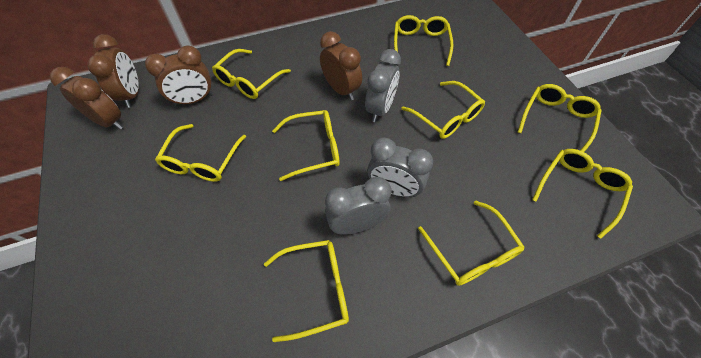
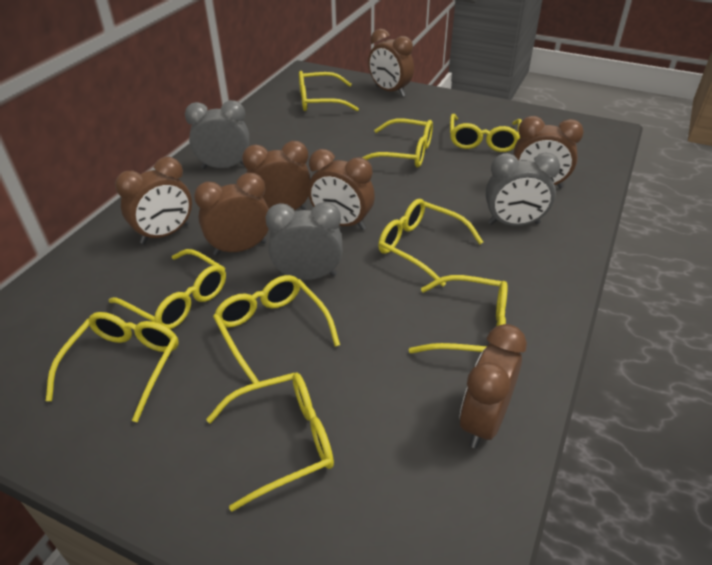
brown clock: [50,67,123,130] [87,34,139,108] [145,46,213,106] [320,31,362,100] = 4 -> [115,157,192,244] [194,173,269,256] [242,141,311,210] [308,149,375,230] [368,29,414,97] [459,324,527,448] [513,116,584,189] = 7

